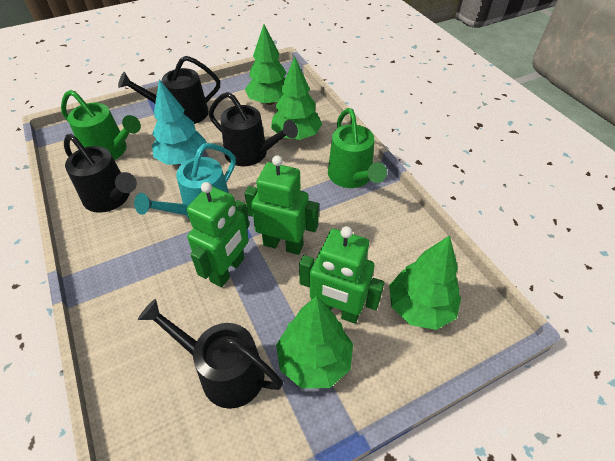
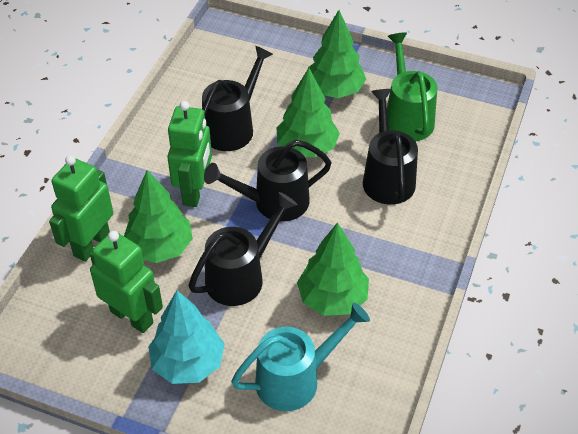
green watering can: [61,90,141,160] [328,108,387,188] = 2 -> [387,32,438,141] = 1

